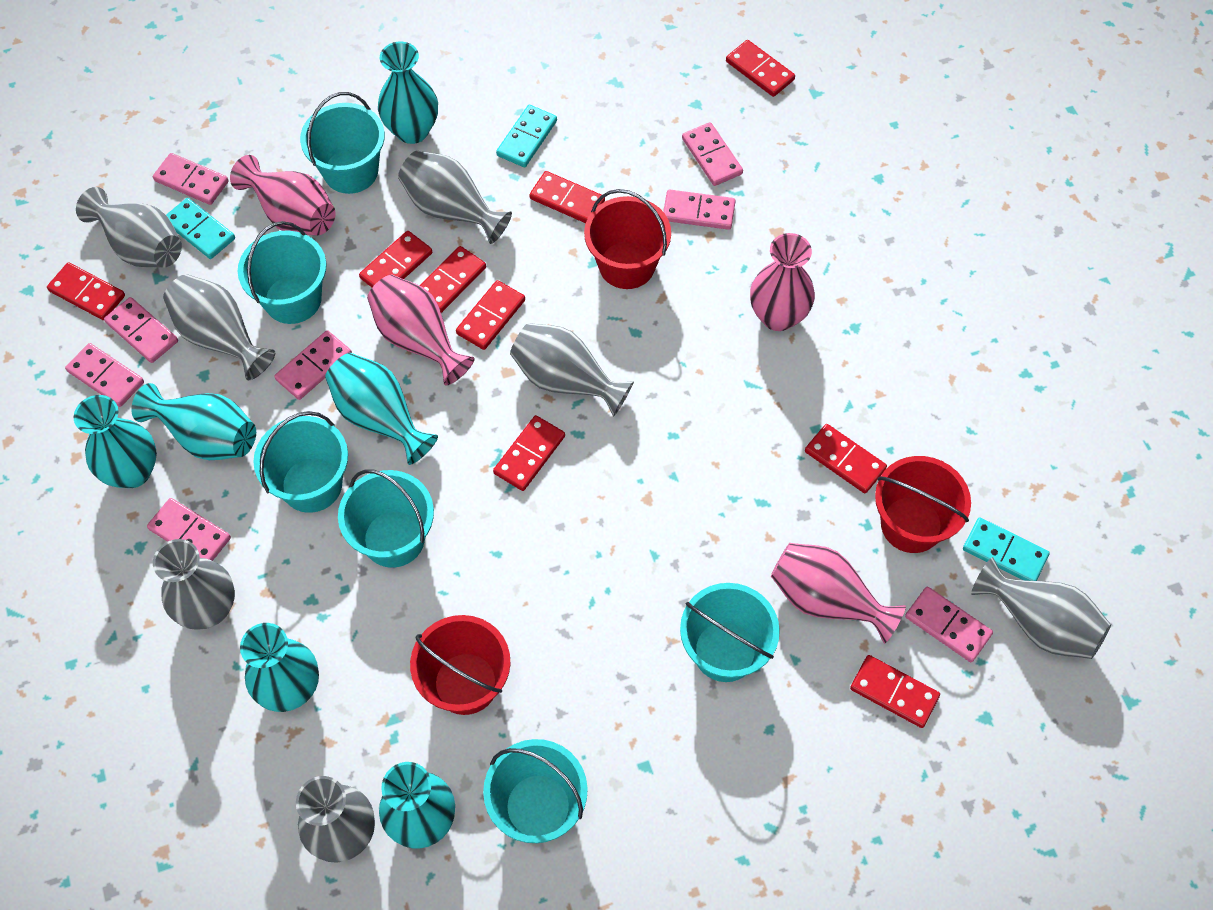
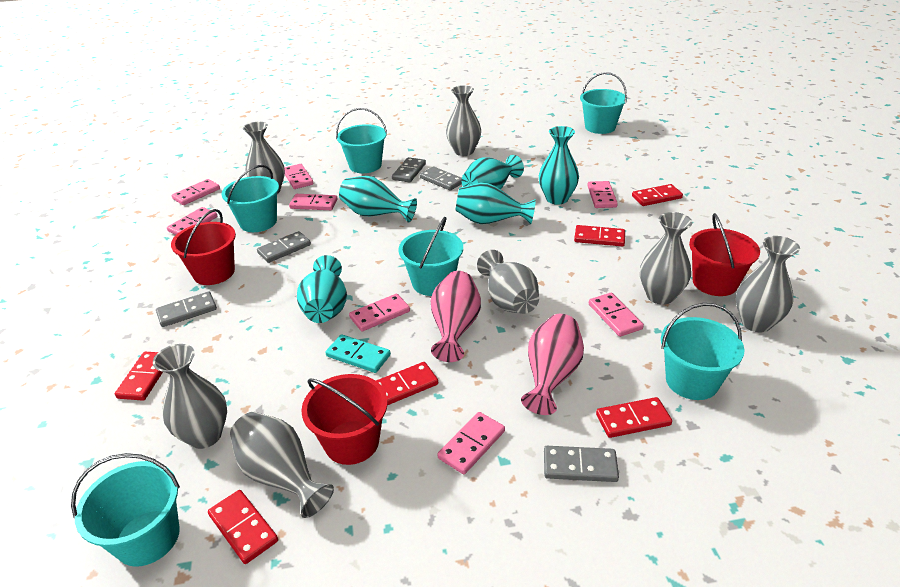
grey domino: none = 0 -> [156,292,217,327] [257,231,311,263] [392,157,426,182] [420,167,462,191] [544,446,619,482] = 5
pink vase: [230,155,336,235] [367,275,475,386] [750,233,815,331] [771,543,906,644] = 4 -> [430,271,481,362] [521,314,584,415] = 2
red domino: [47,262,125,320] [359,231,432,287] [420,246,486,313] [456,280,525,350] [493,415,565,491] [529,171,605,223] [726,40,795,97] [805,424,887,493] [850,655,940,728] = 9 -> [115,352,163,401] [208,490,278,564] [376,362,438,405] [574,225,625,246] [596,397,672,438] [632,184,683,206] = 6
turquoise domino: [166,198,235,259] [496,105,557,167] [963,518,1050,581] = 3 -> [325,334,391,373] = 1
turquoise vase: [74,395,157,488] [131,383,256,460] [240,623,319,712] [325,353,438,465] [378,41,438,144] [379,762,455,849] = 6 -> [297,255,347,323] [339,176,417,223] [455,183,536,224] [461,155,524,190] [539,126,579,205] = 5

